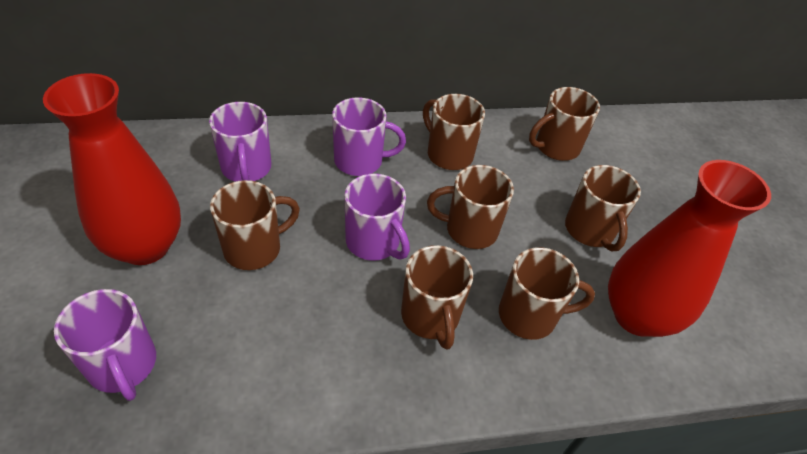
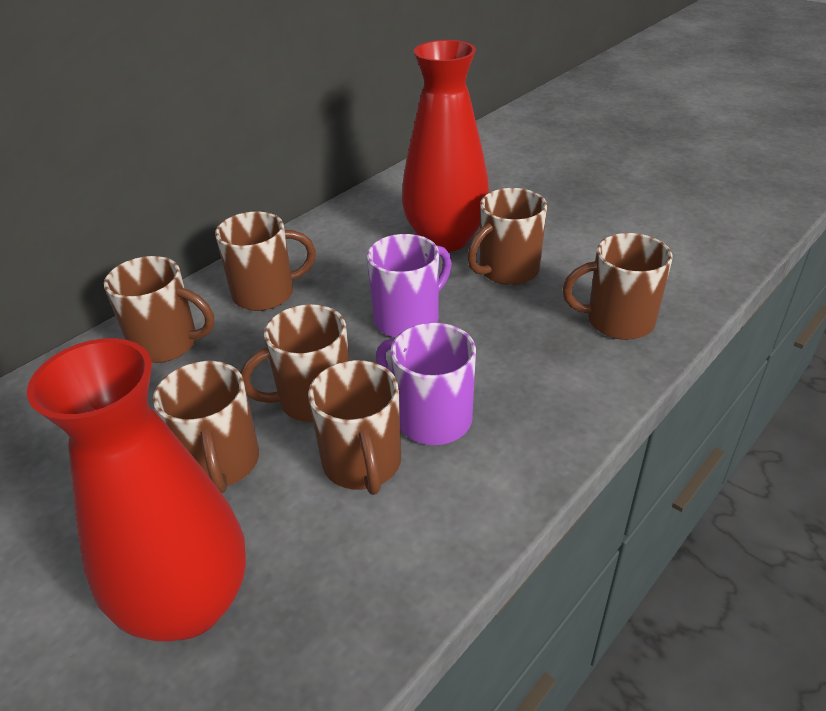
purple mug: [54,289,156,401] [209,102,271,182] [332,97,406,176] [344,174,410,261] = 4 -> [367,234,452,338] [376,323,476,445] = 2

